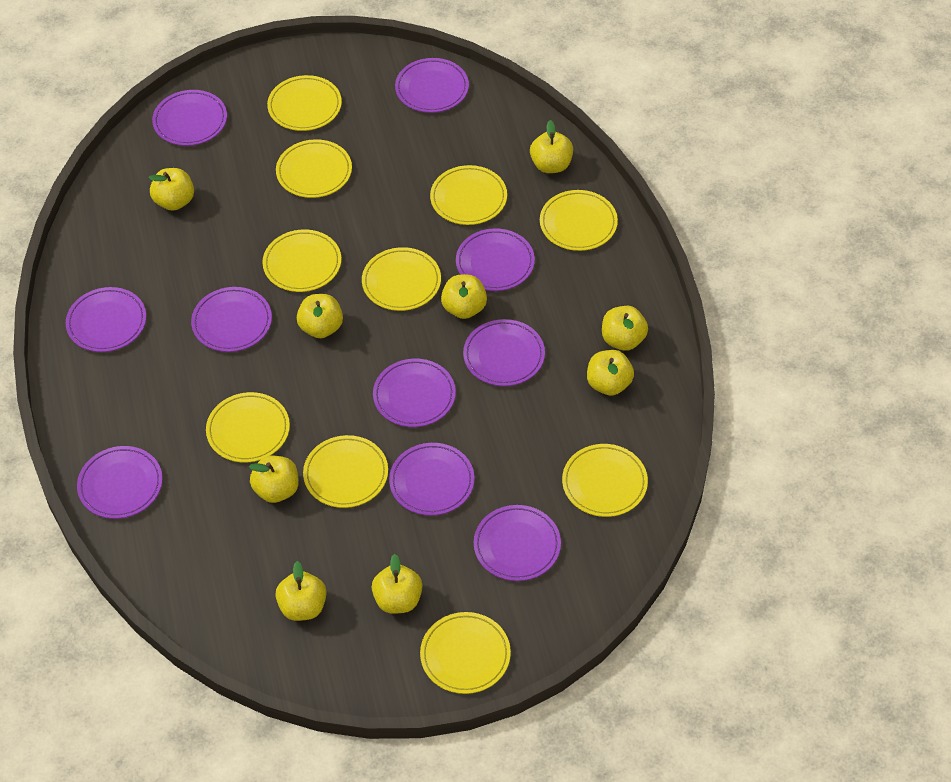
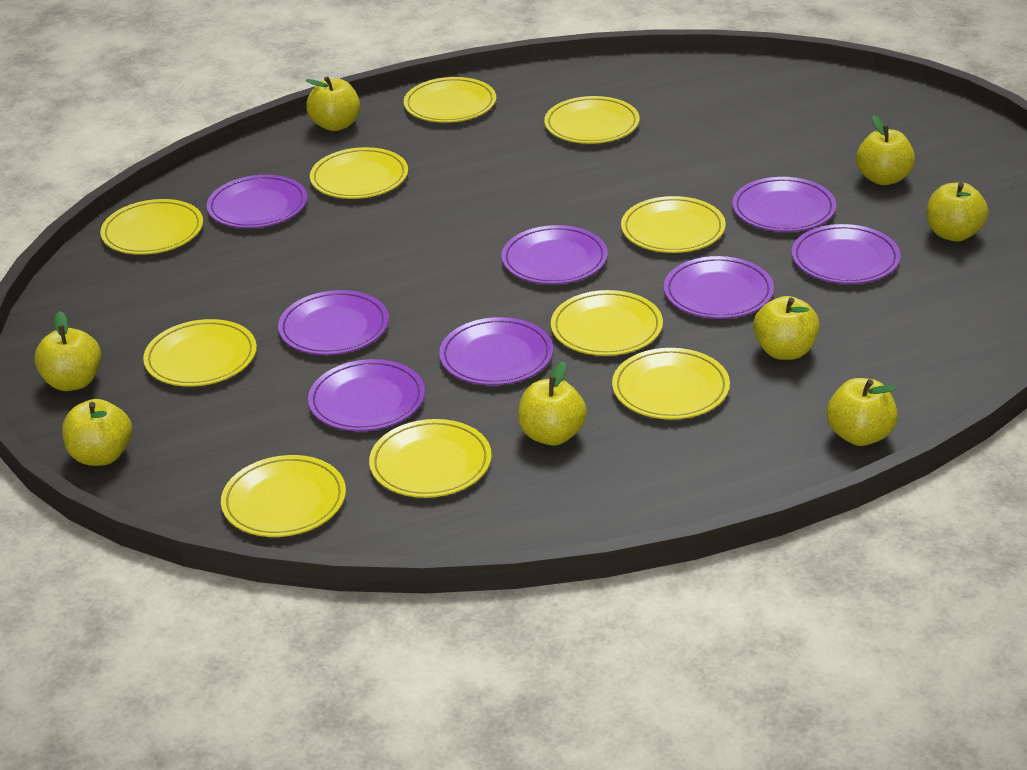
purple plate: [66,287,146,352] [77,446,163,519] [152,90,227,146] [191,287,272,352] [373,358,456,427] [389,443,475,516] [395,58,469,113] [456,228,535,291] [463,319,545,386] [474,505,561,581] = 10 -> [207,175,307,228] [278,290,389,355] [308,359,425,431] [439,317,553,385] [502,225,608,284] [664,256,774,319] [732,177,836,232] [792,224,901,284] = 8
yellow apple: [149,168,194,211] [249,455,299,503] [275,561,327,621] [297,294,343,338] [372,554,422,614] [441,275,487,319] [530,120,573,173] [587,350,634,396] [602,306,648,351] = 9 -> [34,311,101,391] [62,399,132,466] [306,76,360,131] [518,361,587,446] [753,296,820,360] [827,378,898,446] [856,115,915,185] [927,182,988,241] = 8

